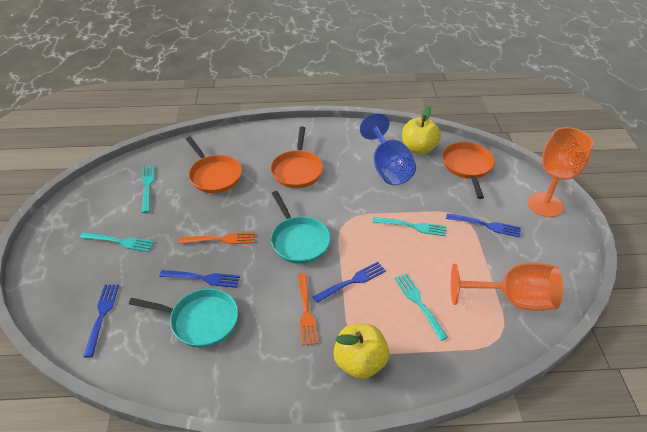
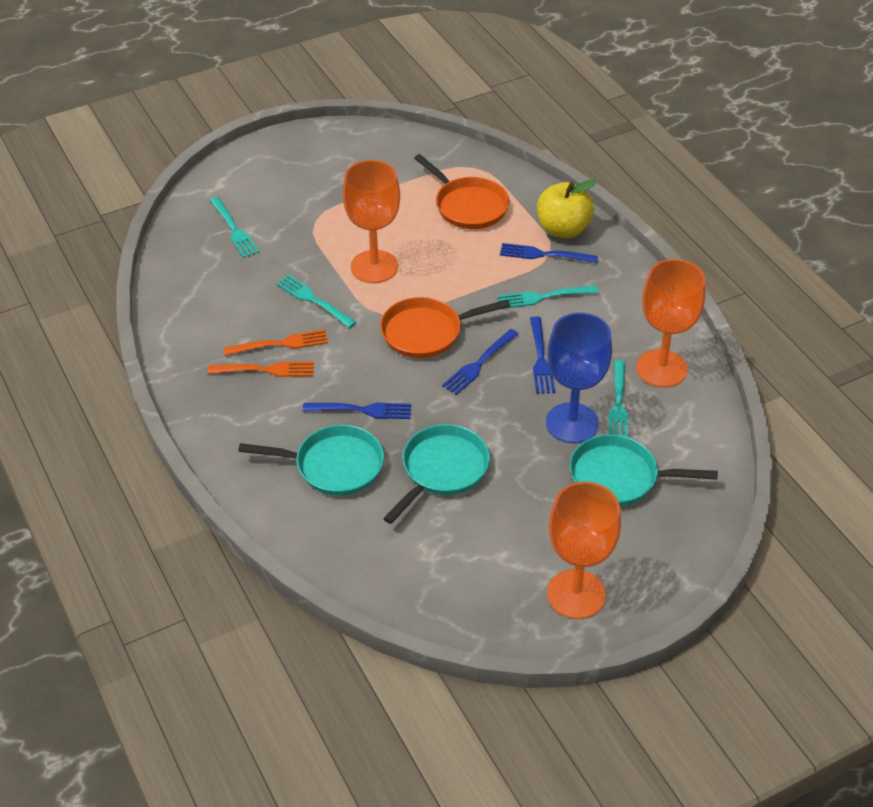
orange goblet: [451,263,563,311] [528,127,593,217] = 2 -> [343,160,400,283] [547,482,621,619] [636,259,706,387] = 3
orange pan: [186,137,242,193] [271,127,323,188] [442,142,495,199] = 3 -> [380,297,510,358] [414,154,509,229] = 2
turquoise pan: [129,288,238,348] [271,191,330,264] = 2 -> [238,425,384,496] [383,424,490,524] [569,434,718,506] = 3
yellow apple: [333,324,389,379] [402,106,441,155] = 2 -> [537,180,596,238] = 1

